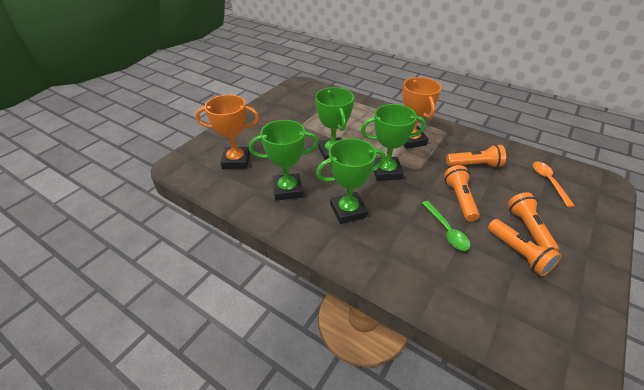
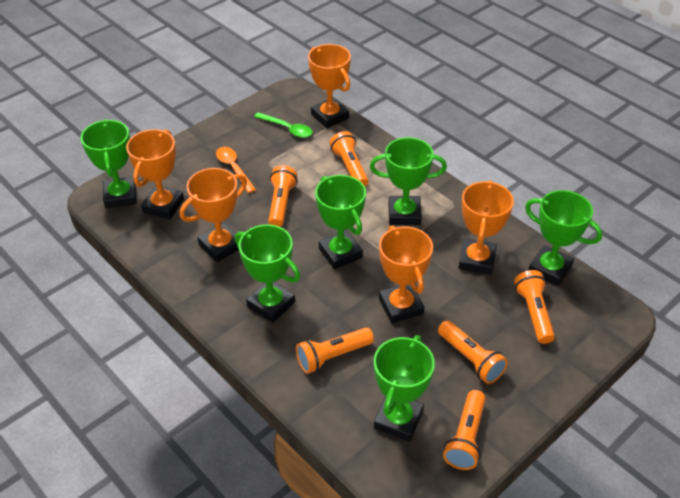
green trophy: [249,120,319,201] [315,87,354,160] [316,138,386,224] [361,104,426,181] = 4 -> [81,120,137,208] [235,224,300,323] [315,175,366,269] [370,137,447,225] [374,335,435,442] [525,190,602,286] = 6
orange flashlight: [444,165,480,222] [446,144,506,168] [488,219,561,276] [507,192,559,252] = 4 -> [268,166,298,227] [296,327,374,374] [330,131,368,186] [438,320,508,384] [443,390,486,470] [514,270,555,344] = 6
orange trophy: [196,95,260,169] [403,77,442,149] = 2 -> [126,129,184,219] [180,168,247,262] [308,44,351,128] [379,225,433,323] [459,180,514,275] = 5

